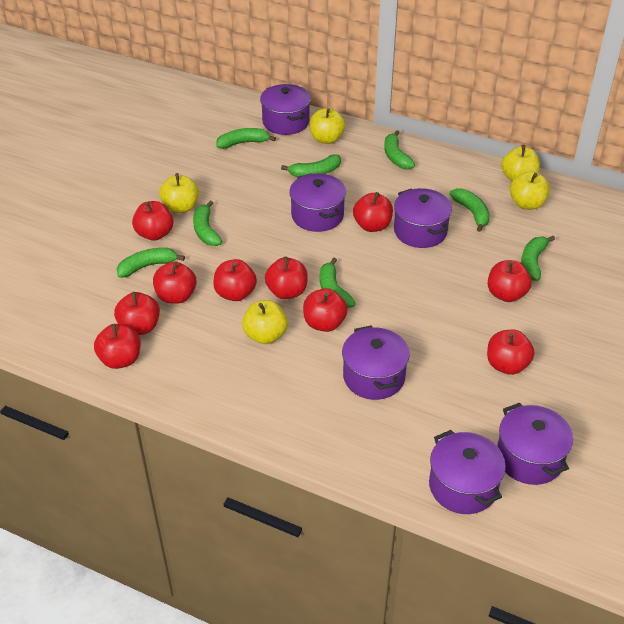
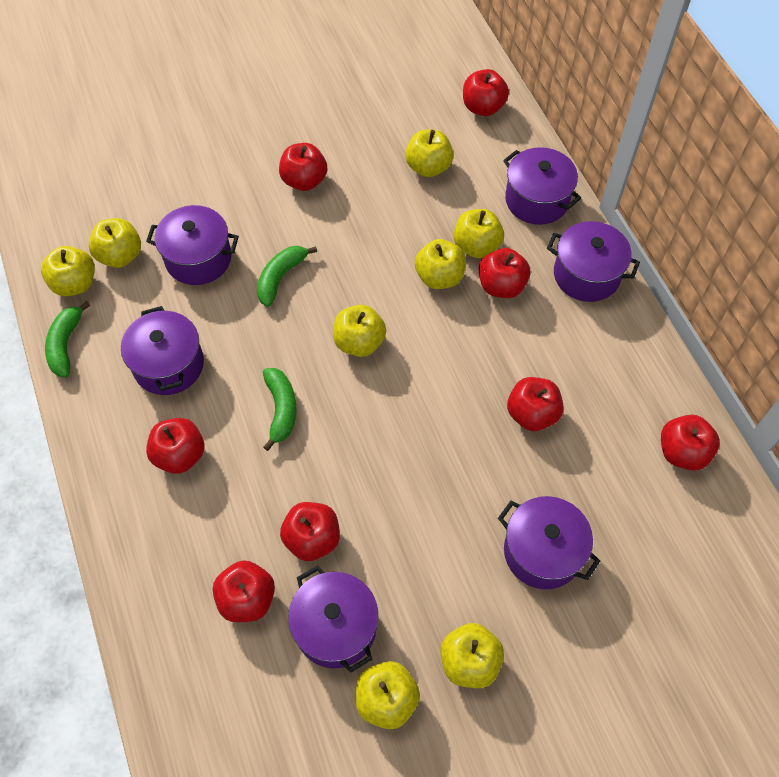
green banana: [117,248,185,278] [193,201,222,246] [216,128,276,149] [281,154,341,177] [320,257,356,308] [384,130,415,169] [450,188,490,232] [521,236,555,281] = 8 -> [45,301,90,377] [257,246,317,307] [263,368,297,451] = 3
red apple: [94,324,141,369] [114,292,160,335] [132,201,173,241] [153,262,196,304] [213,259,257,301] [265,257,308,299] [303,288,348,332] [353,192,393,232] [487,330,534,375] [488,260,532,302] = 10 -> [146,418,205,474] [213,560,275,622] [279,143,327,191] [280,502,340,561] [463,69,509,116] [479,248,530,298] [507,377,564,431] [661,415,720,471] = 8
yellow apple: [159,173,199,213] [242,300,288,344] [309,108,345,144] [501,145,540,181] [510,171,550,210] = 5 -> [41,246,95,296] [89,218,141,268] [333,305,386,357] [356,661,420,729] [405,129,453,177] [415,239,466,289] [440,623,504,688] [453,209,504,258] = 8

